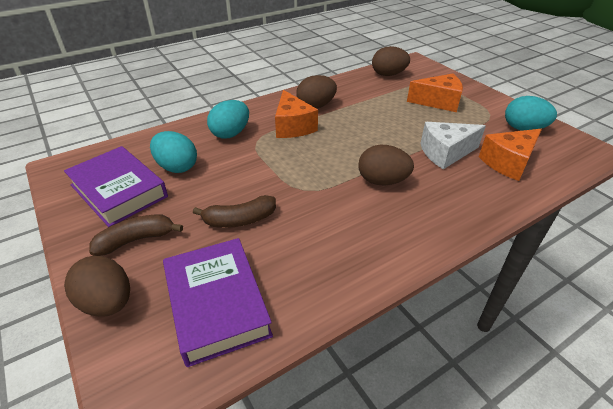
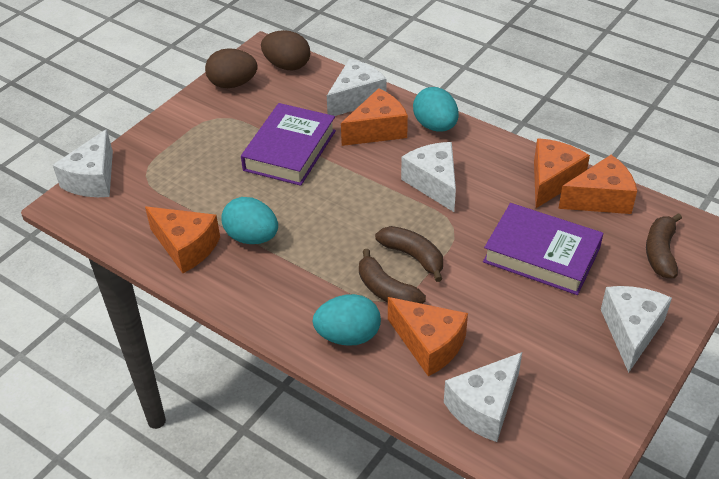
brown banana: [89,214,183,256] [193,195,276,228] = 2 -> [359,249,426,304] [375,226,443,282] [646,213,682,278] = 3
brown egg: [64,256,130,317] [296,75,337,109] [359,145,414,186] [372,46,410,76] = 4 -> [205,48,257,88] [261,30,310,71] = 2
orange cheese: [275,90,318,138] [407,74,463,112] [479,129,542,181] = 3 -> [145,206,220,273] [341,88,408,146] [388,297,468,376] [534,138,590,208] [558,155,637,214] = 5
white cheese: [420,122,486,169] = 1 -> [53,129,113,197] [327,59,386,116] [401,142,456,212] [444,352,522,442] [601,286,672,373] = 5

